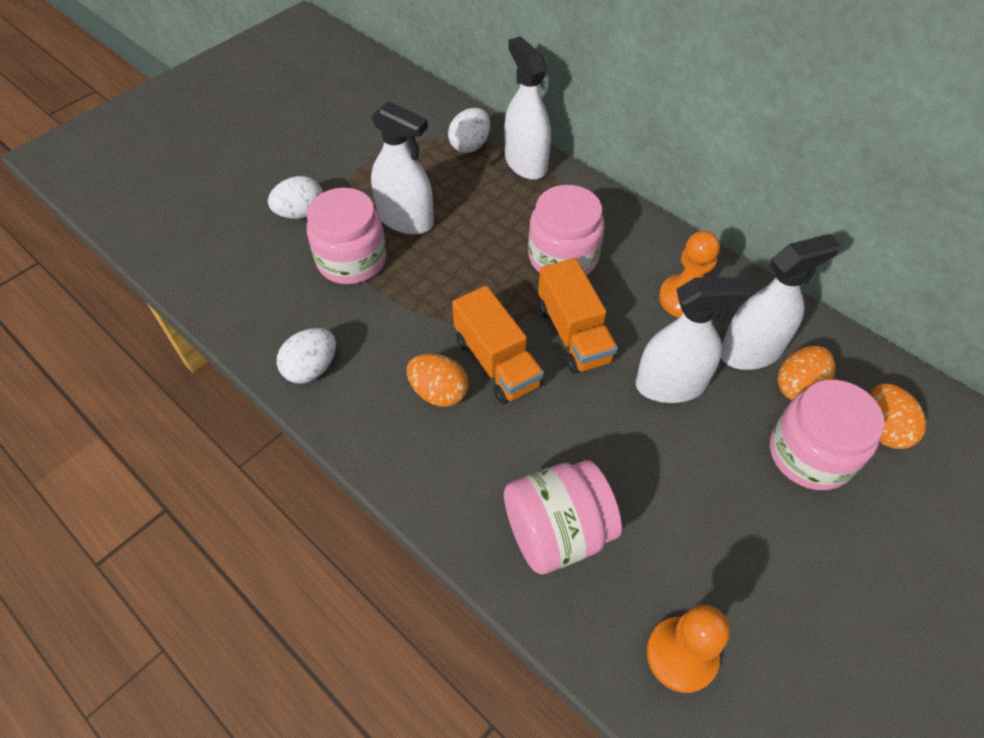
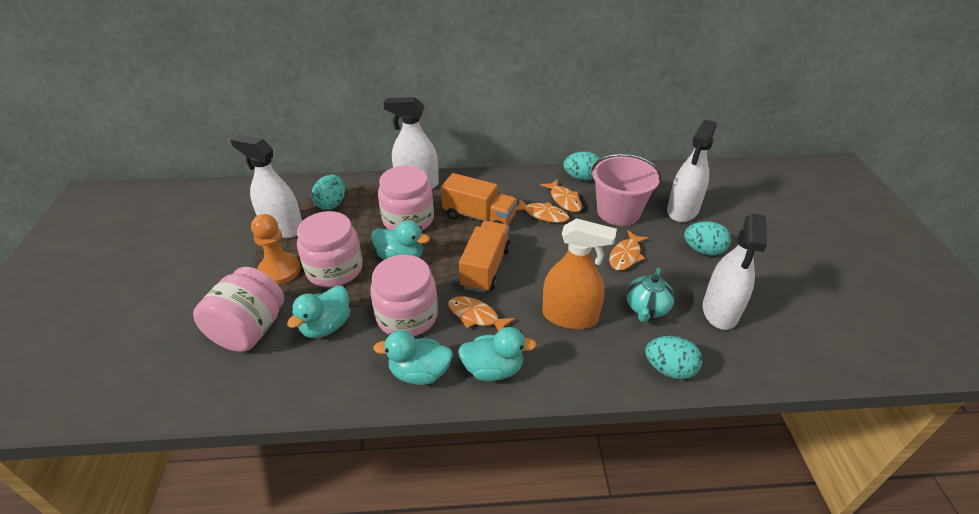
orange egg: [407,354,469,407] [778,346,835,400] [870,383,927,449] = 3 -> none = 0
orange fish: none = 0 -> [448,296,515,331] [516,198,569,223] [540,179,582,212] [609,230,649,271] = 4
orange pawn: [646,605,730,693] [659,231,720,318] = 2 -> [251,214,301,285] = 1
orange spray bottle: none = 0 -> [542,218,617,330] = 1
pink bucket: none = 0 -> [591,154,662,226] = 1
turquoise duck: none = 0 -> [287,286,350,338] [371,221,430,260] [373,330,453,385] [458,327,537,381] = 4
turquoise egg: none = 0 -> [312,174,345,210] [564,151,600,181] [645,336,702,379] [684,221,731,255] = 4
turquoise teapot: none = 0 -> [626,268,675,322] = 1
white egg: [268,176,323,219] [277,328,336,384] [448,108,490,153] = 3 -> none = 0

